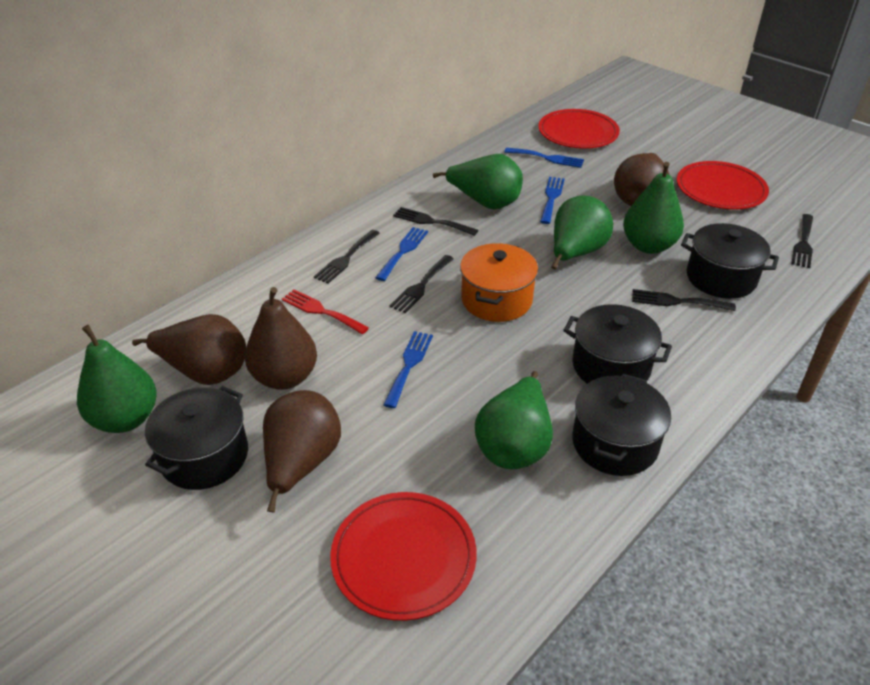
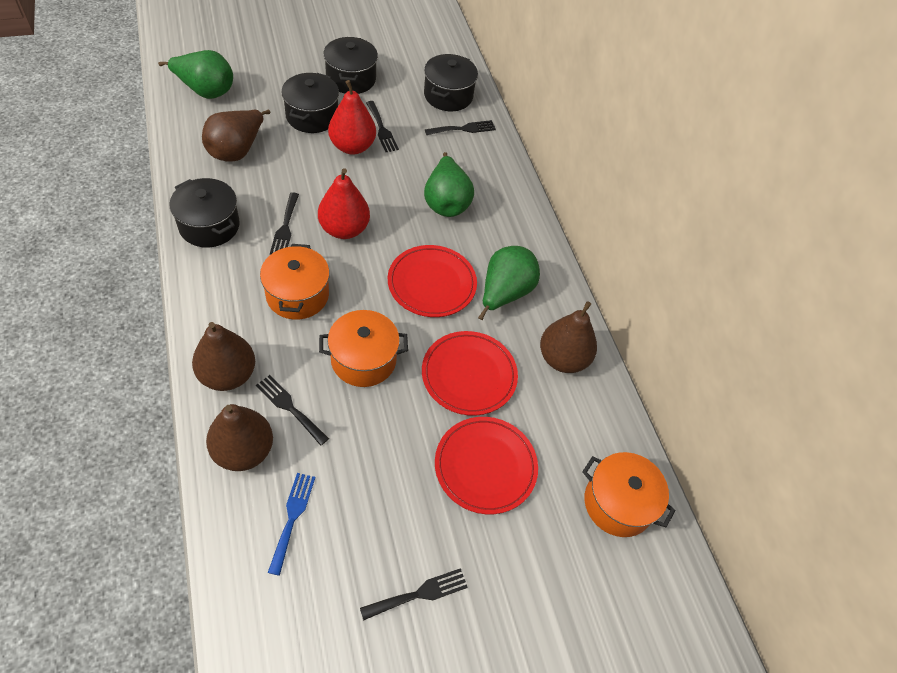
blue fork: [375,227,428,281] [383,331,433,408] [504,148,584,168] [540,177,565,224] = 4 -> [268,473,315,576] = 1
green pear: [77,325,157,433] [433,154,523,210] [475,371,553,469] [551,196,613,270] [623,162,684,254] = 5 -> [158,50,233,99] [424,152,474,217] [478,246,540,320] = 3
orange pot: [460,243,538,322] = 1 -> [260,244,330,320] [319,310,408,387] [582,452,676,537] = 3
red fork: [282,289,369,334] = 1 -> none = 0
red pear: none = 0 -> [318,168,370,239] [328,80,376,155] = 2

